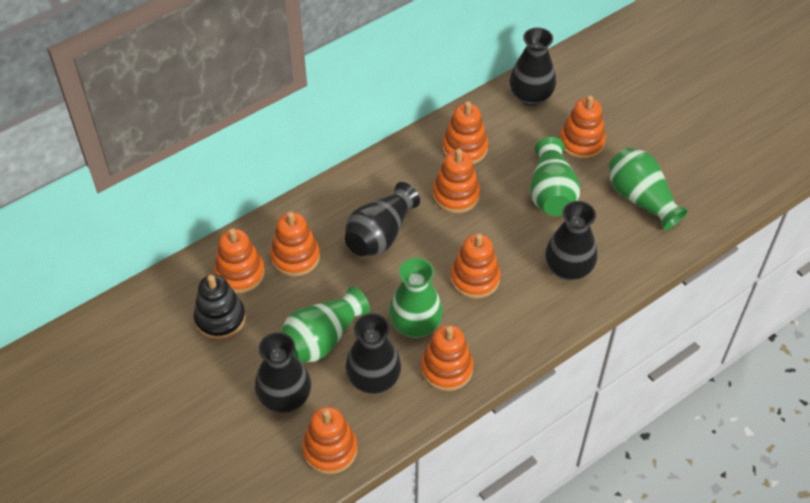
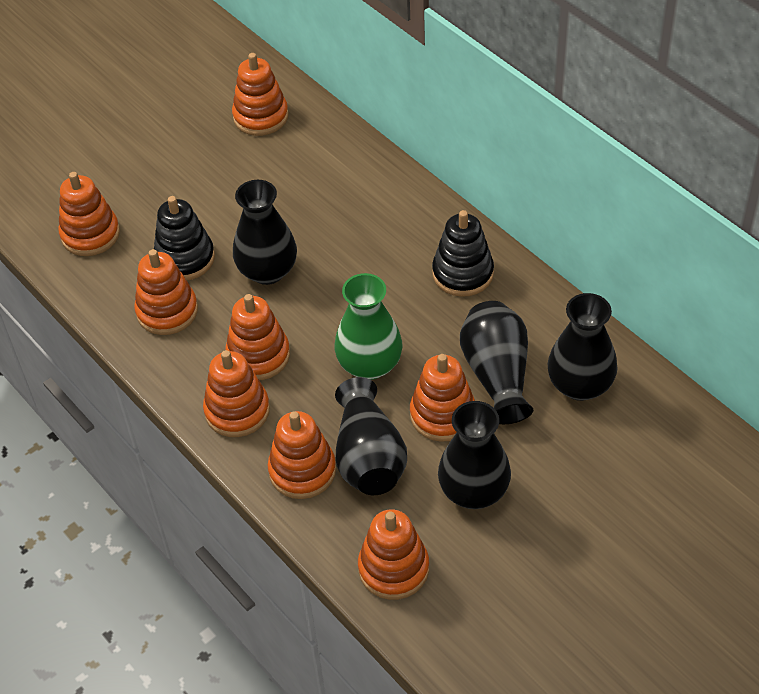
black stacking toy: [194,274,246,340] = 1 -> [154,196,215,281] [432,210,494,297] = 2
green vase: [281,286,370,362] [389,258,443,338] [530,137,581,216] [609,148,688,231] = 4 -> [335,273,403,380] = 1

